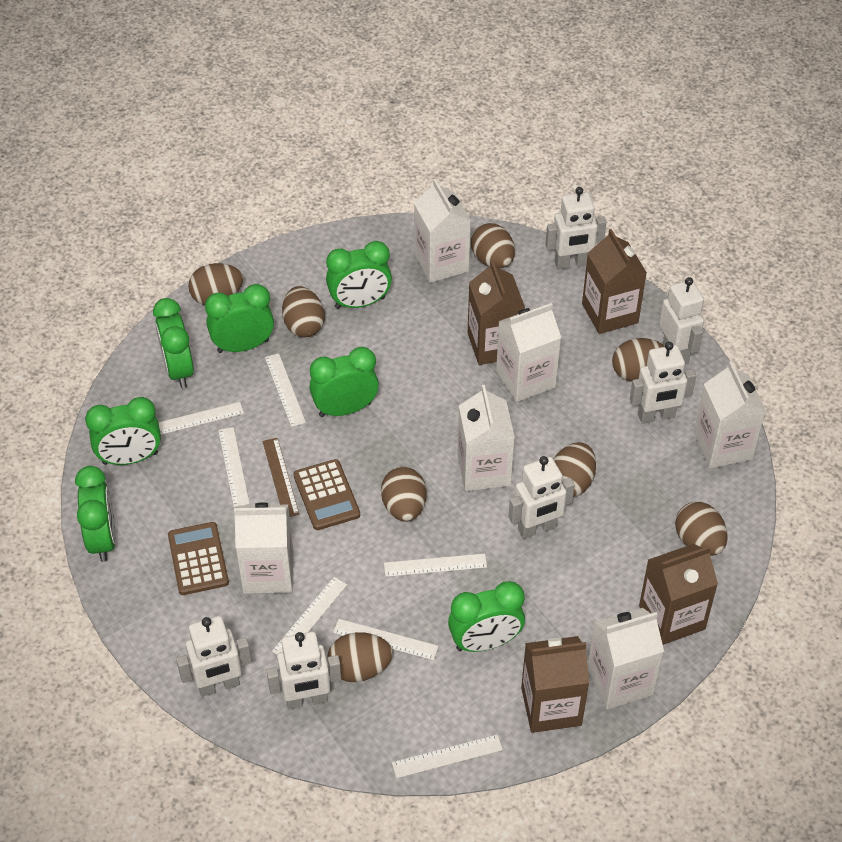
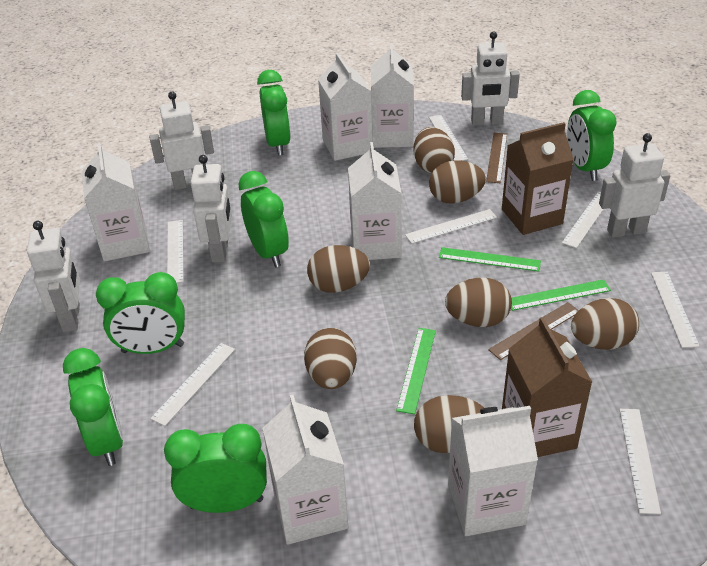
brown calculator: [168,522,229,595] [293,459,360,530] = 2 -> none = 0
brown carton: [468,260,525,365] [521,636,589,733] [582,229,647,334] [639,544,718,645] = 4 -> [502,122,574,235] [502,317,592,457] = 2
brown egg: [188,263,243,305] [282,286,325,338] [327,632,393,682] [381,467,427,522] [471,223,515,268] [553,442,596,497] [612,338,665,382] [675,502,728,556] = 8 -> [304,328,357,389] [307,245,370,293] [414,127,455,173] [414,395,484,453] [429,160,486,204] [445,278,512,327] [571,298,639,350] = 7
brown ruler: [262,438,299,517] = 1 -> [486,133,507,183] [488,302,579,360] = 2
green clock: [75,466,116,562] [85,397,161,465] [153,298,194,388] [205,284,274,353] [309,347,379,417] [326,241,392,309] [448,581,525,652] = 7 -> [63,348,123,466] [96,272,185,354] [164,424,267,513] [238,171,289,267] [257,70,291,156] [567,90,617,181] = 6
green ruler: none = 0 -> [396,328,436,414] [439,247,541,272] [511,279,611,311] = 3
white robot: [176,616,252,697] [267,632,341,709] [509,456,575,539] [545,187,606,270] [630,342,696,424] [659,277,704,364] = 6 -> [27,221,80,332] [149,92,214,190] [191,155,232,263] [461,31,520,126] [599,133,670,238] = 5

